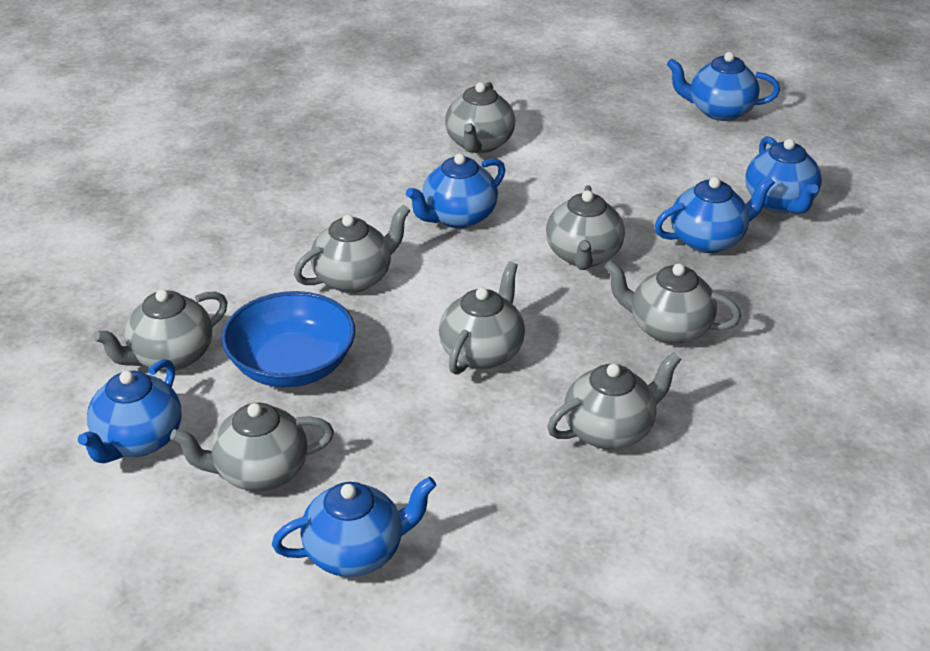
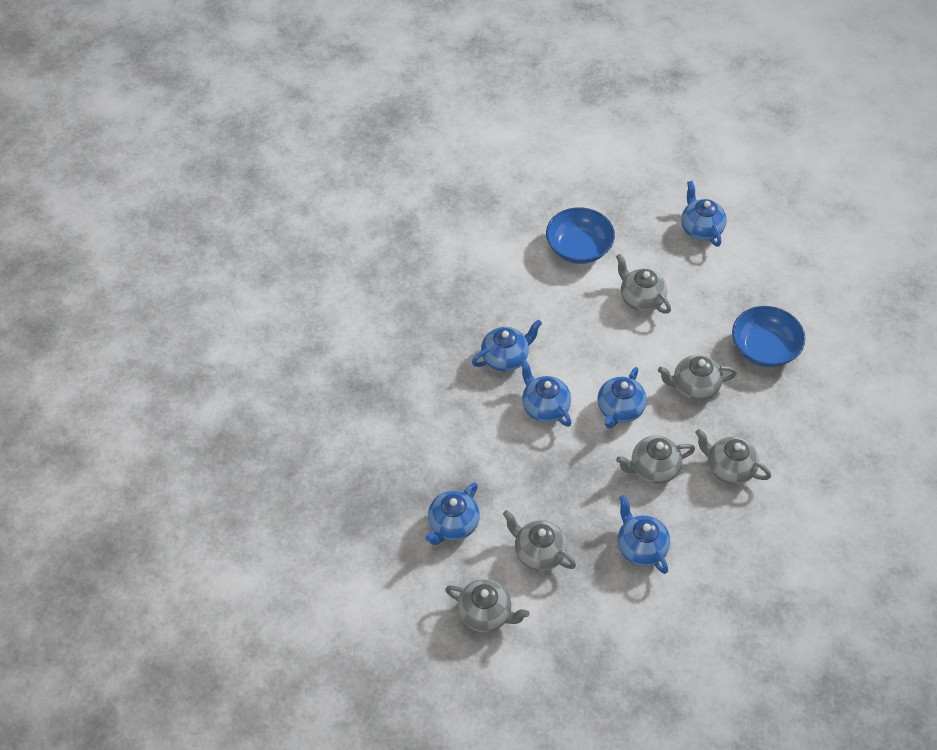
blue bowl: [222,291,355,387] = 1 -> [546,207,615,264] [732,306,805,367] = 2
grey teapot: [93,289,228,371] [170,403,334,491] [294,204,411,293] [439,262,525,375] [445,82,515,153] [546,185,625,270] [547,352,682,450] [604,260,741,344] = 8 -> [445,579,530,632] [503,510,576,571] [616,254,671,314] [616,436,695,484] [658,355,737,400] [695,429,771,485] = 6

